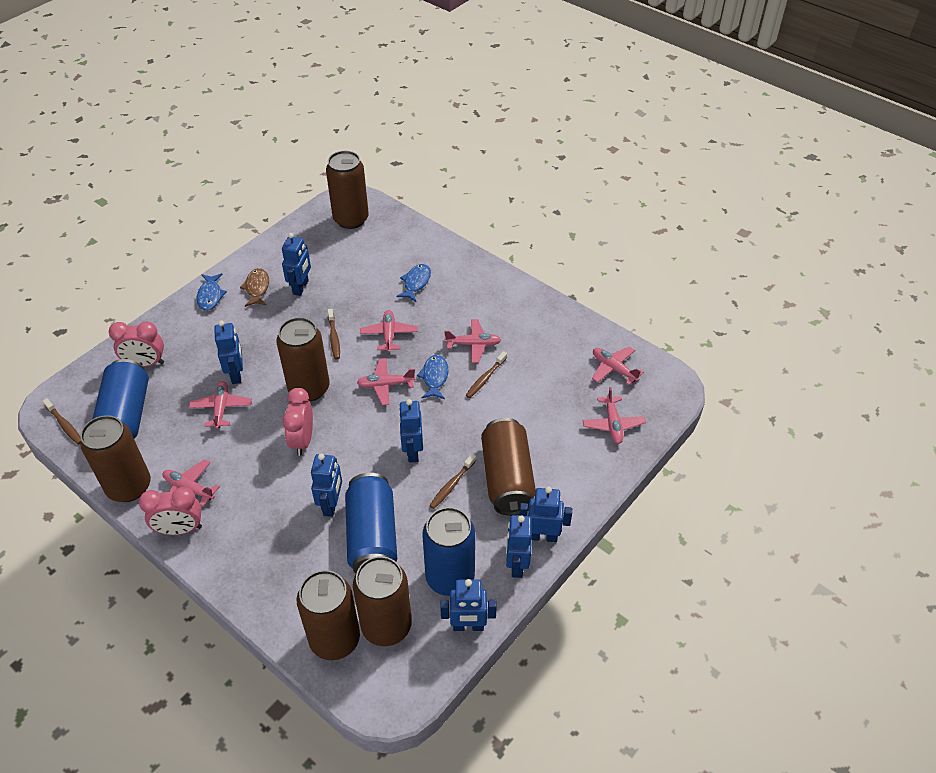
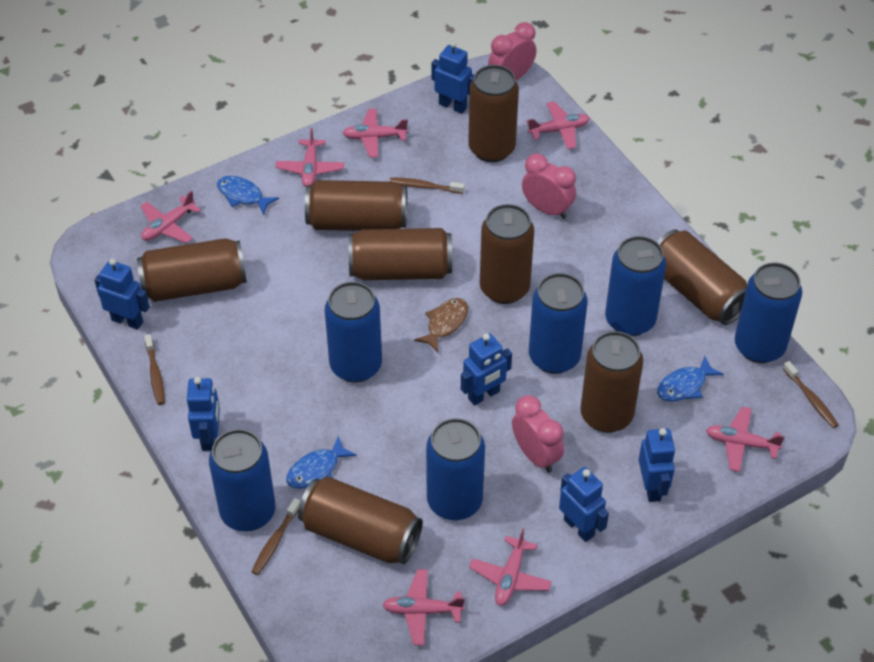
blue can: [92,359,149,439] [345,473,397,573] [422,507,475,596] = 3 -> [209,429,276,532] [325,282,382,383] [426,418,485,520] [529,273,588,374] [605,236,666,336] [735,263,802,363] = 6
blue robot: [214,321,243,384] [282,233,311,296] [311,454,342,517] [399,399,423,463] [440,579,497,631] [506,515,532,578] [519,487,572,542] = 7 -> [94,258,150,330] [187,377,220,451] [431,41,474,114] [461,333,512,406] [559,467,609,542] [639,428,675,502] = 6
brown can: [80,415,151,502] [277,317,329,401] [297,570,360,660] [326,151,369,229] [353,556,412,646] [481,418,536,516] = 6 -> [137,238,247,302] [298,476,423,565] [305,180,407,231] [348,228,452,280] [468,65,519,162] [480,204,534,304] [580,331,643,433] [657,229,747,325] = 8

